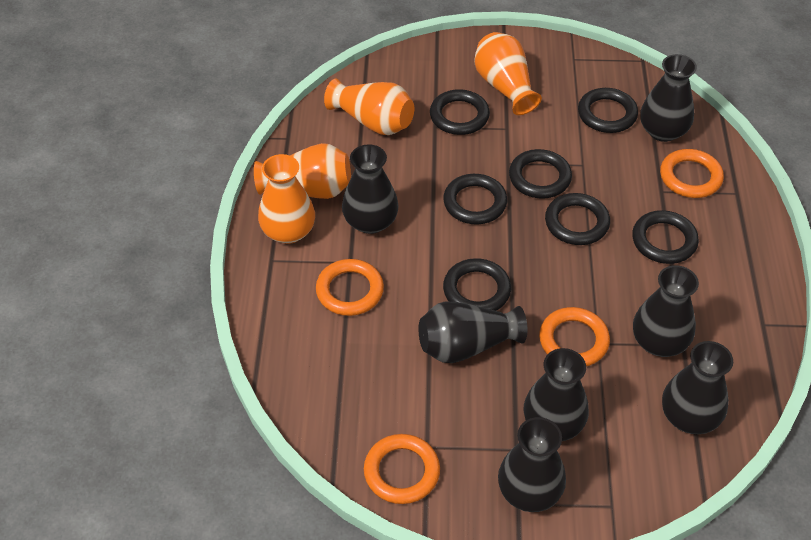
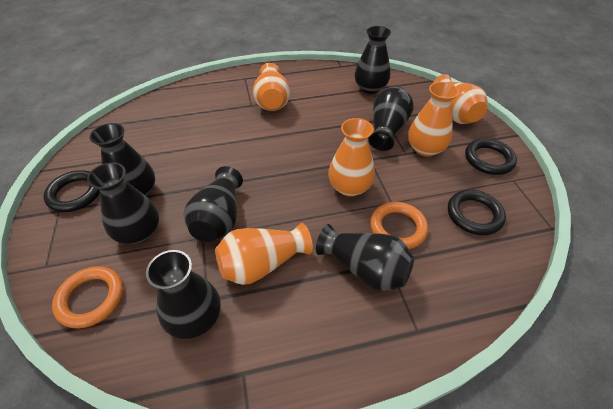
black ring: [430,89,490,135] [443,174,507,224] [443,258,511,311] [509,149,572,198] [545,193,610,245] [578,88,638,133] [632,210,699,264] = 7 -> [43,170,100,212] [448,190,506,235] [465,138,517,175] = 3
orange ring: [316,259,384,316] [364,434,440,504] [539,307,610,366] [660,149,724,198] = 4 -> [52,266,123,329] [370,202,428,249] = 2
orange vase: [254,143,351,199] [258,154,315,244] [324,79,414,135] [474,32,542,115] = 4 -> [215,223,313,285] [253,63,291,111] [328,118,375,197] [408,82,459,157] [432,74,488,124] = 5

